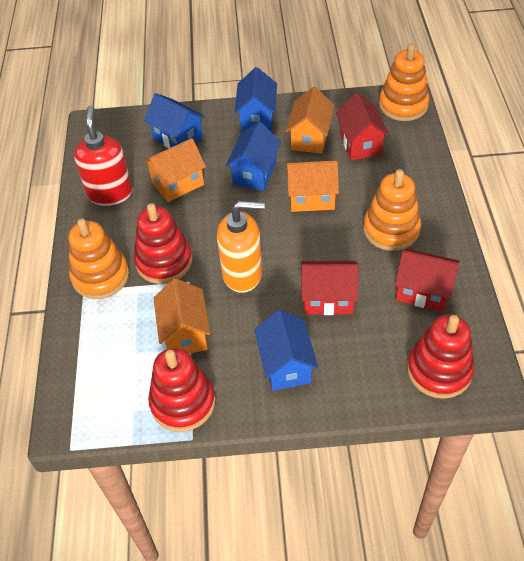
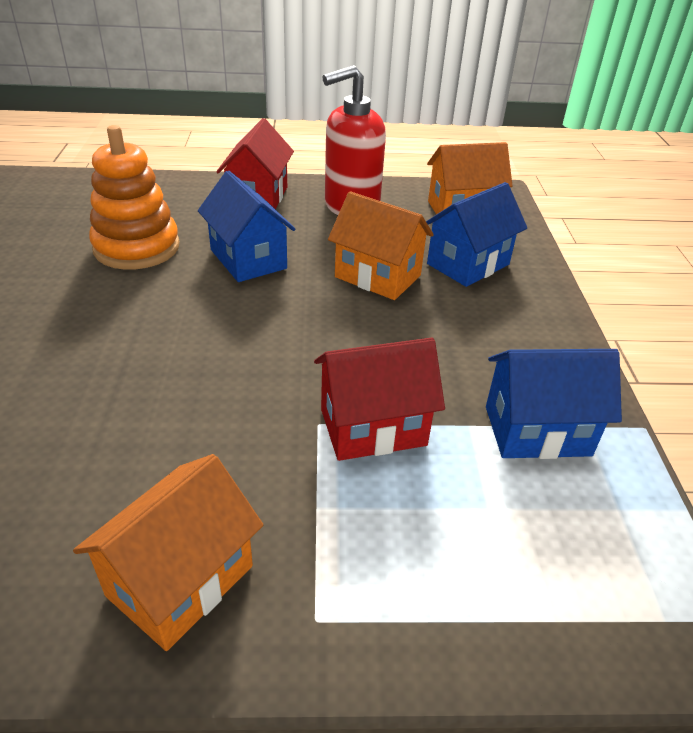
blue house: [144,93,205,148] [225,122,281,191] [235,67,277,131] [254,310,318,391] = 4 -> [198,171,295,282] [426,182,527,287] [486,349,622,459] = 3
orange house: [143,138,206,202] [153,278,210,353] [286,87,334,154] [286,160,339,212] = 4 -> [73,454,263,651] [328,191,434,300] [427,142,513,215] = 3
orange soap dispenser: [217,201,265,293] = 1 -> none = 0
orange stacking toy: [69,218,129,299] [363,169,421,251] [379,43,429,121] = 3 -> [89,125,180,270] = 1
red house: [301,261,358,315] [336,93,389,161] [395,248,459,312] = 3 -> [216,118,294,209] [314,338,445,461] = 2
red stacking toy: [134,203,192,284] [148,348,215,432] [407,314,475,399] = 3 -> none = 0

